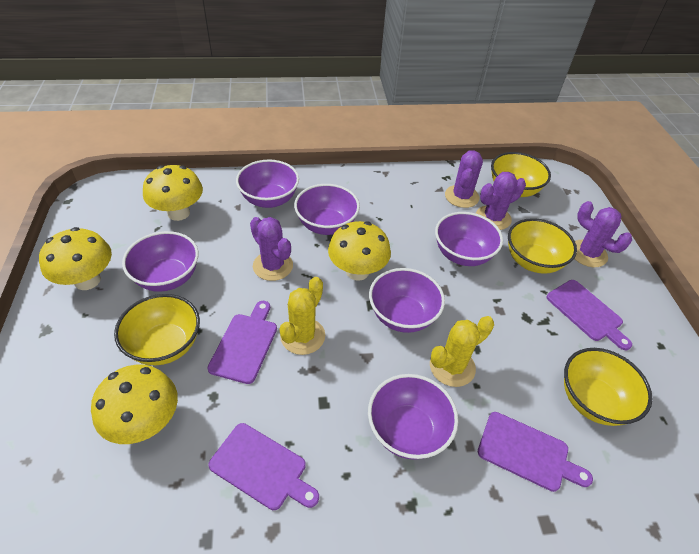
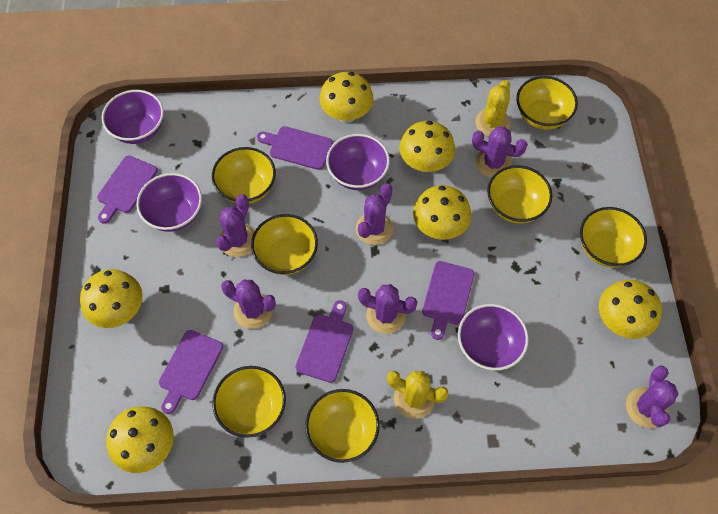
purple bowl: [122,231,199,292] [236,160,299,208] [294,184,360,235] [368,374,458,460] [369,268,445,333] [435,212,503,266] = 6 -> [102,90,164,144] [136,173,202,232] [326,134,390,190] [458,304,529,371] = 4
purple cactus: [250,217,293,281] [445,151,483,208] [476,172,526,230] [574,201,632,267] = 4 -> [216,194,255,257] [221,279,276,329] [356,183,393,245] [358,284,417,334] [472,127,528,178] [626,365,678,428] = 6
purple cutting board: [207,301,277,384] [208,423,319,510] [478,412,593,492] [546,280,632,350] = 4 -> [97,156,157,224] [159,330,223,414] [257,126,333,170] [295,300,353,383] [422,261,474,340] = 5
yellow bowl: [114,294,200,365] [491,152,551,197] [508,218,577,274] [564,348,652,426] = 4 -> [212,147,276,204] [212,366,286,438] [251,214,318,275] [305,389,380,463] [487,165,552,224] [516,76,578,130] [580,207,647,268] = 7
yellow mushroom: [39,227,112,290] [91,364,178,444] [143,165,203,221] [328,221,391,281] = 4 -> [80,269,142,328] [106,406,174,473] [320,72,373,123] [399,121,455,172] [413,185,471,240] [599,280,662,339] = 6

